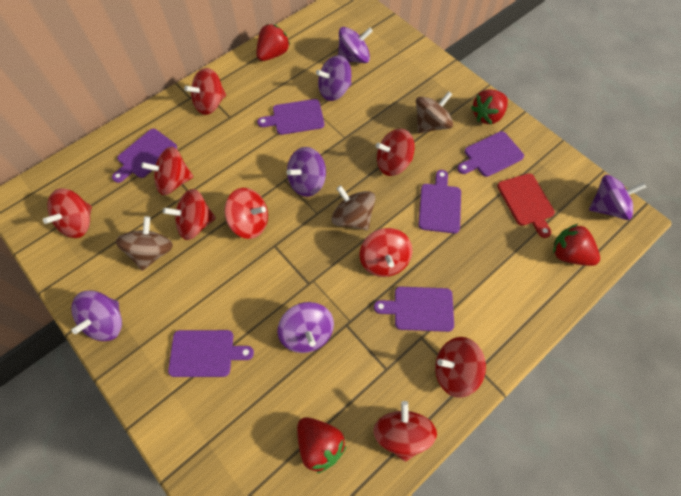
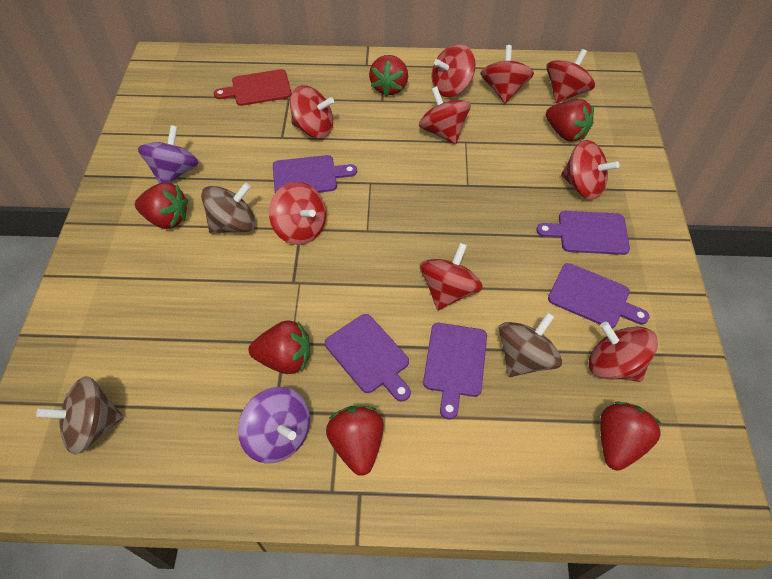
purple cutting board: [112,129,177,183] [168,330,254,377] [257,99,324,135] [374,287,454,332] [418,170,461,234] [457,131,524,177] = 6 -> [273,155,357,193] [325,314,411,401] [423,323,487,419] [536,211,630,255] [548,263,649,328] = 5
purple spinning top: [71,290,122,341] [277,302,334,353] [287,147,326,197] [316,55,351,101] [338,27,373,63] [589,175,646,220] = 6 -> [138,125,199,183] [238,387,310,463] = 2
red strawberry: [256,24,290,61] [297,417,346,473] [471,89,508,124] [553,224,600,266] = 4 -> [135,183,188,229] [249,320,310,374] [326,406,384,476] [369,55,408,97] [546,99,594,142] [600,401,661,471] = 6

